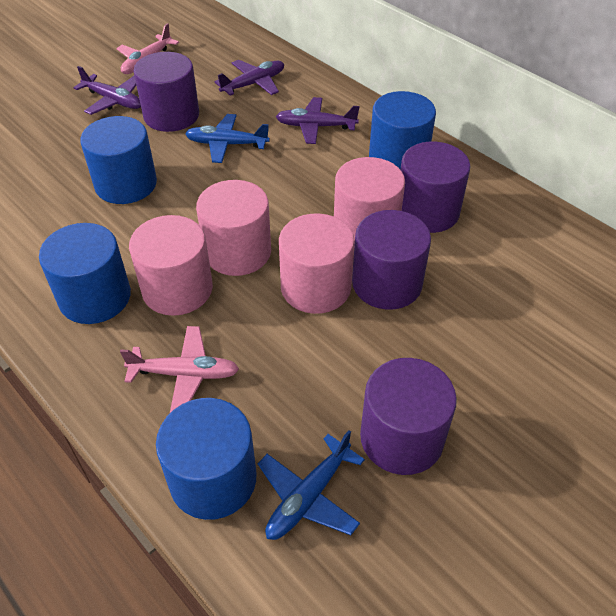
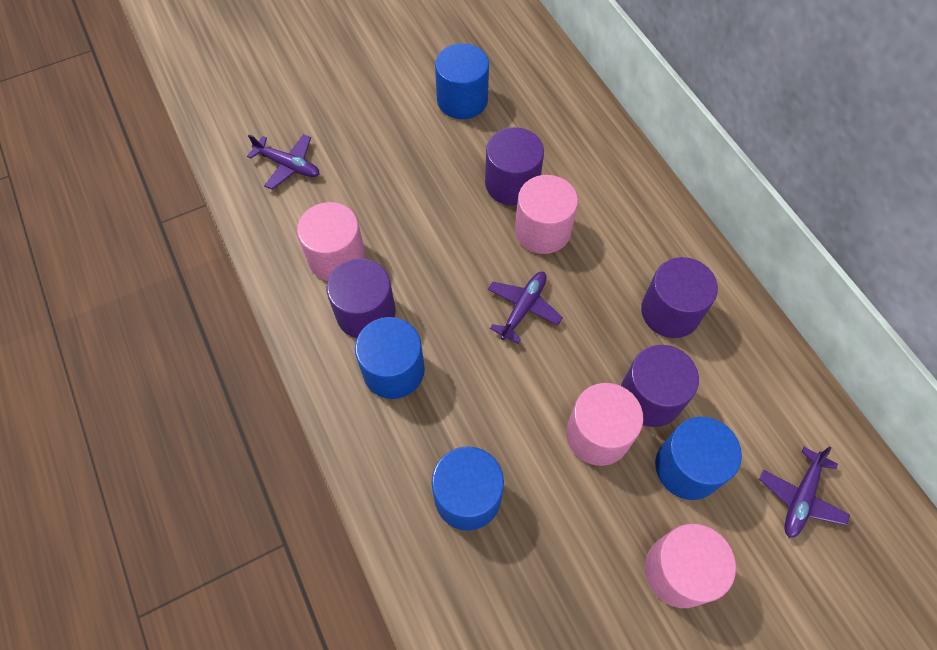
blue plane: [185,114,270,163] [258,430,365,540] = 2 -> none = 0
pink plane: [116,23,179,74] [120,326,239,413] = 2 -> none = 0

